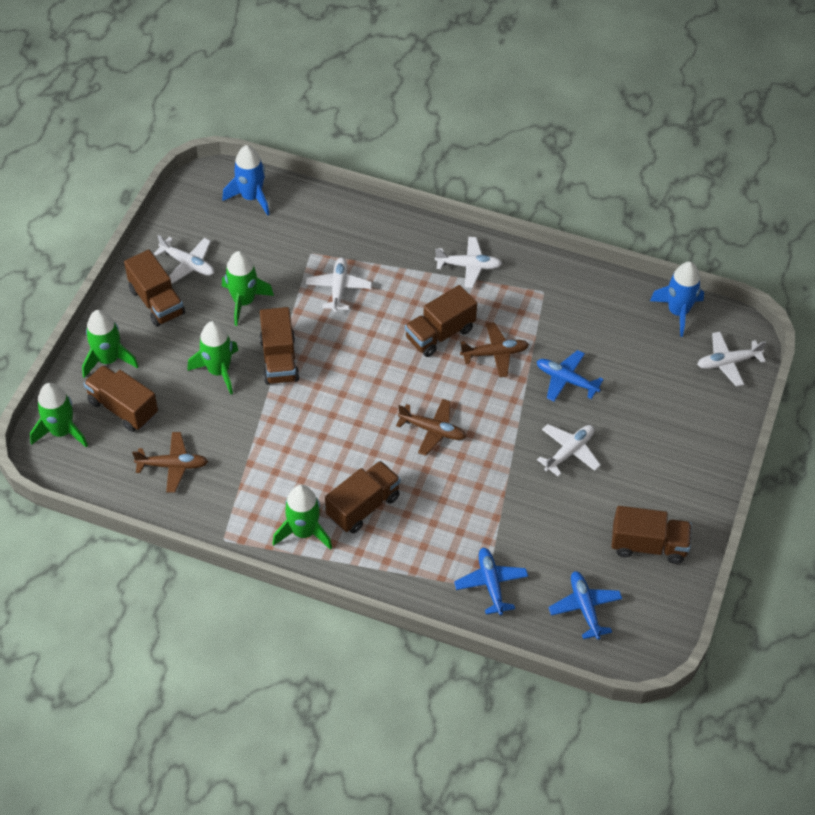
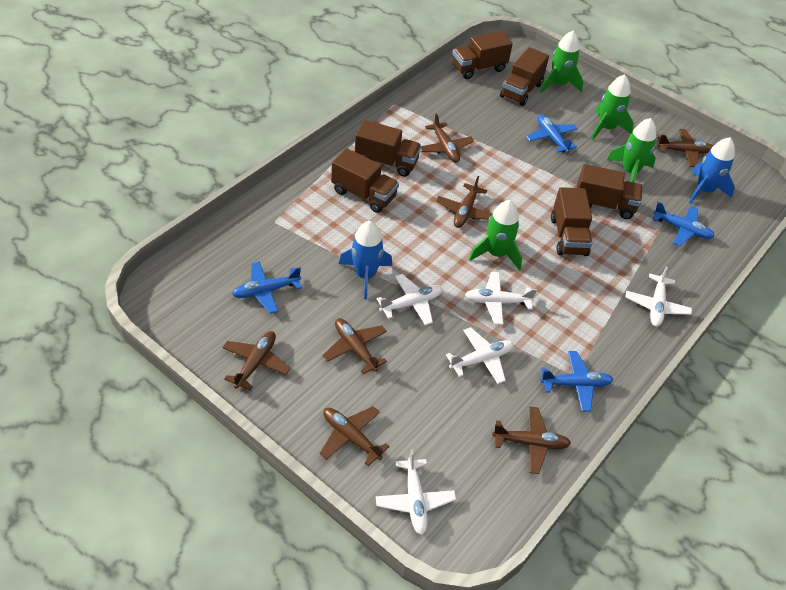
blue plane: [454,548,528,615] [537,350,604,401] [548,571,622,640] = 3 -> [232,261,302,314] [526,114,578,153] [540,351,613,412] [653,202,715,246] = 4
brown plane: [132,432,208,492] [396,399,466,456] [460,322,529,377] = 3 -> [222,331,291,391] [320,406,390,466] [322,318,387,374] [420,113,474,163] [436,176,493,228] [492,406,571,474] [657,129,713,167] = 7
green rocket: [30,383,88,448] [82,310,139,378] [187,321,239,395] [222,251,274,326] [273,485,332,550] = 5 -> [469,200,522,270] [540,31,584,93] [591,74,634,140] [607,118,656,183] = 4

